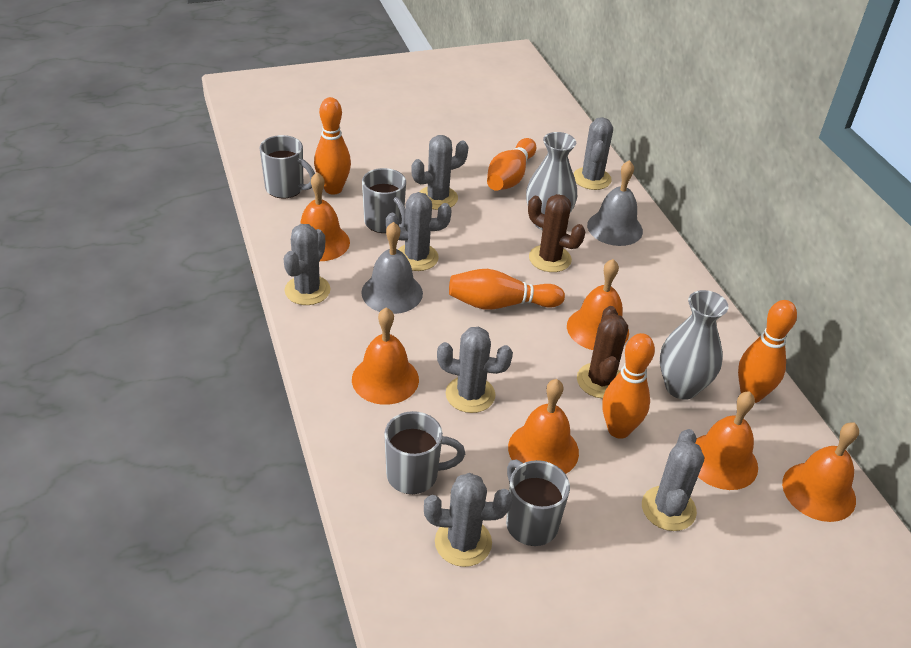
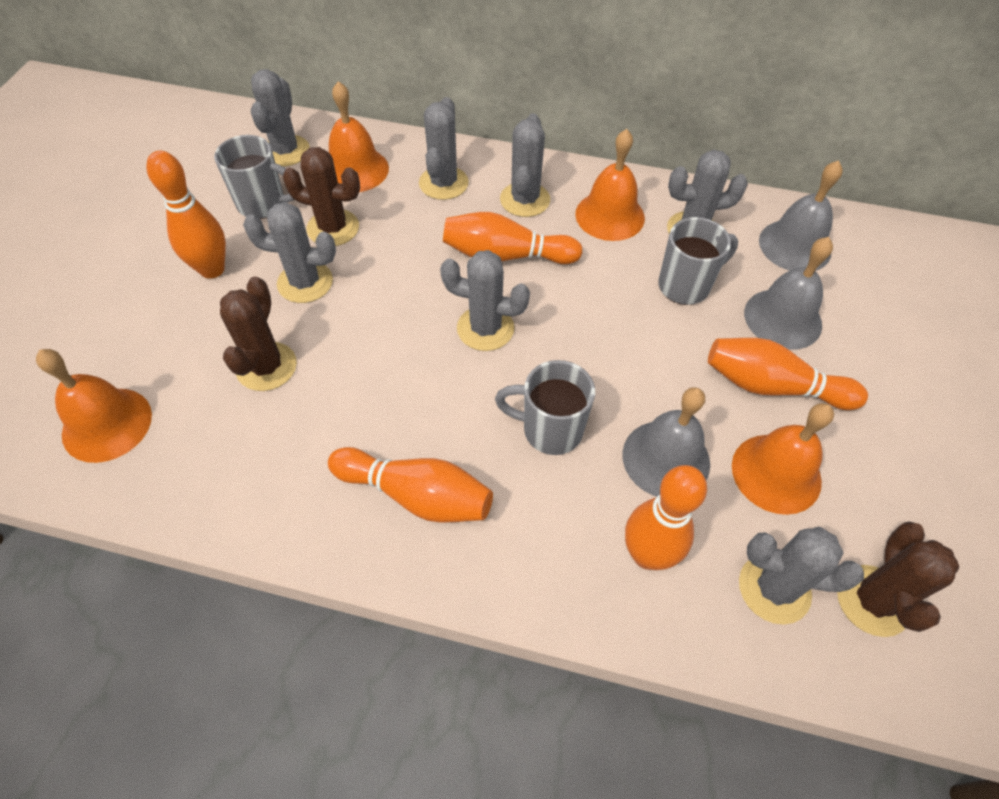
brown cactus: [528,194,585,272] [577,306,628,399] = 2 -> [220,276,297,391] [283,147,360,246] [837,521,959,637] = 3
grey bell: [361,222,423,314] [587,160,643,246] = 2 -> [622,387,710,497] [744,237,833,350] [759,160,843,271] = 3
grey mug: [260,135,315,199] [362,168,406,233] [384,411,465,494] [506,459,570,546] = 4 -> [214,135,295,219] [495,360,595,455] [658,217,738,305] = 3
grey vase: [526,132,577,230] [660,290,729,400] = 2 -> none = 0
orange bell: [300,172,350,261] [352,308,419,405] [508,379,579,474] [567,259,629,350] [695,391,758,490] [782,422,859,522] = 6 -> [36,349,152,463] [329,81,389,192] [575,129,645,241] [732,403,834,515] = 4

